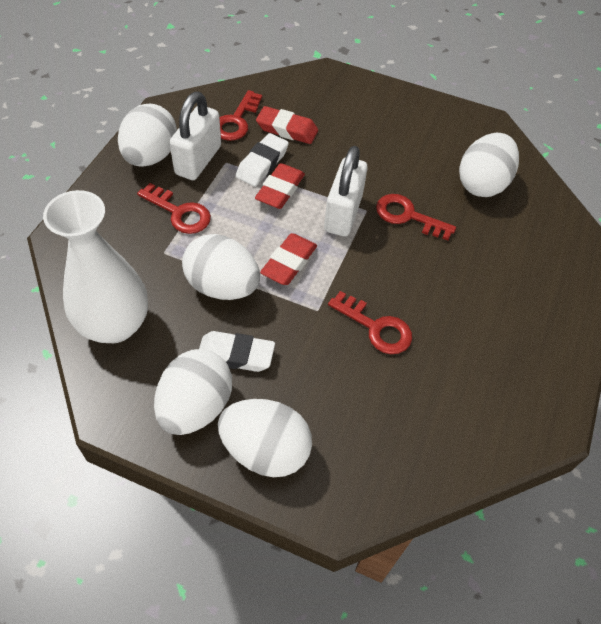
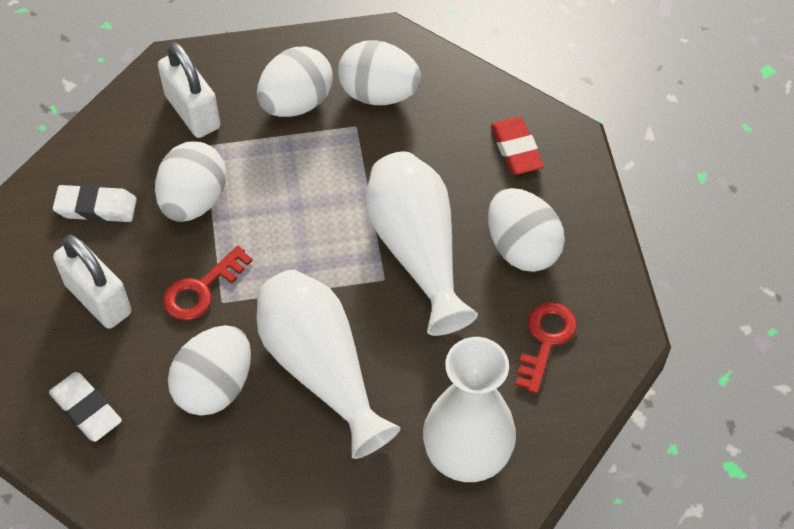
red eraser: [255,163,305,209] [256,106,318,144] [260,233,317,285] = 3 -> [491,117,544,175] = 1
red key: [137,183,211,234] [219,90,262,141] [328,291,412,354] [376,194,456,241] = 4 -> [163,245,253,321] [515,302,577,394] = 2
white vase: [43,190,148,343] = 1 -> [257,270,400,459] [365,152,478,336] [423,337,516,482] = 3

